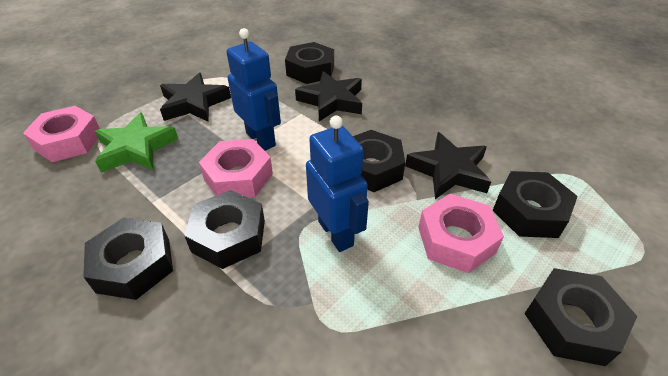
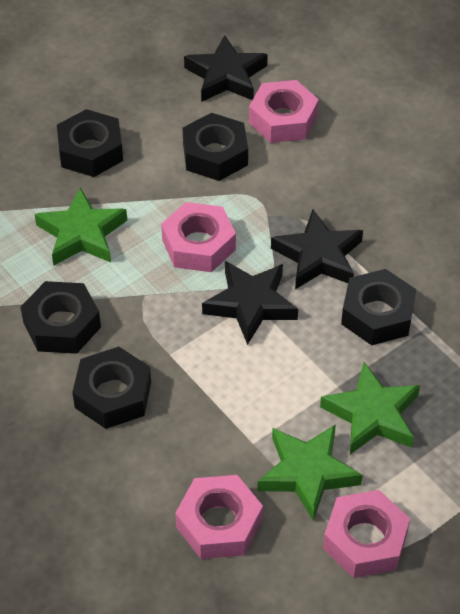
black nut: [83,218,173,300] [184,190,265,269] [285,42,334,84] [353,130,405,192] [492,171,578,238] [524,268,637,366] = 6 -> [21,281,101,354] [57,109,123,177] [72,347,151,429] [182,113,248,181] [341,269,416,345] = 5
blue robot: [226,28,281,151] [306,115,369,252] = 2 -> none = 0
green star: [95,112,178,173] = 1 -> [35,187,127,266] [257,424,363,521] [320,362,420,454] = 3
pink nut: [23,106,100,162] [199,139,273,197] [418,194,504,273] = 3 -> [161,202,236,272] [175,475,263,559] [249,80,319,143] [323,490,410,578] = 4

